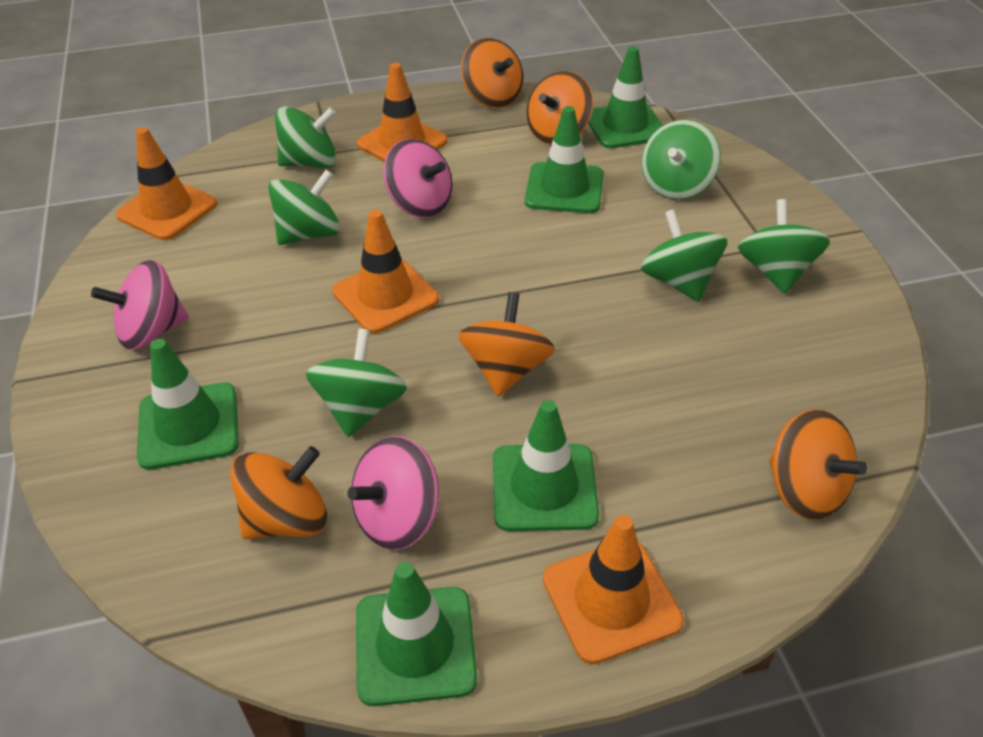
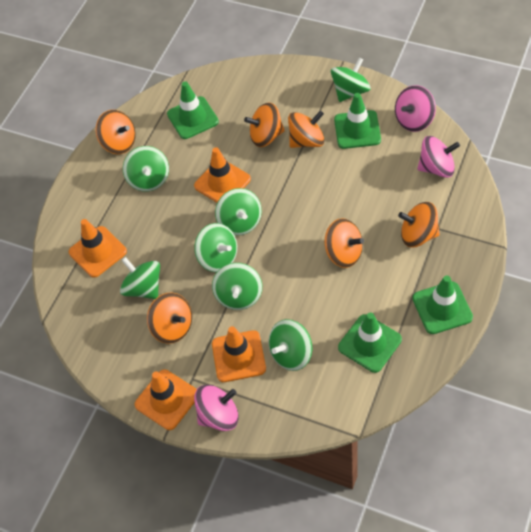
green spinning top: [268,170,340,245] [275,106,336,168] [306,328,407,437] [641,209,727,302] [642,119,721,199] [738,199,830,294] = 6 -> [120,257,160,299] [123,146,169,192] [194,223,237,272] [212,263,262,310] [215,188,262,236] [268,319,312,371] [331,57,371,102] = 7
green traffic cone: [137,339,239,470] [356,562,477,706] [493,400,599,531] [525,106,604,213] [588,46,663,148] = 5 -> [167,82,219,139] [334,93,381,149] [338,312,402,373] [412,275,473,334] = 4
orange spinning top: [230,446,327,539] [458,292,555,397] [461,38,523,108] [526,71,593,144] [769,409,867,520] = 5 -> [95,110,136,154] [147,293,192,344] [244,103,285,147] [288,111,325,148] [325,218,364,268] [398,202,440,247] = 6

